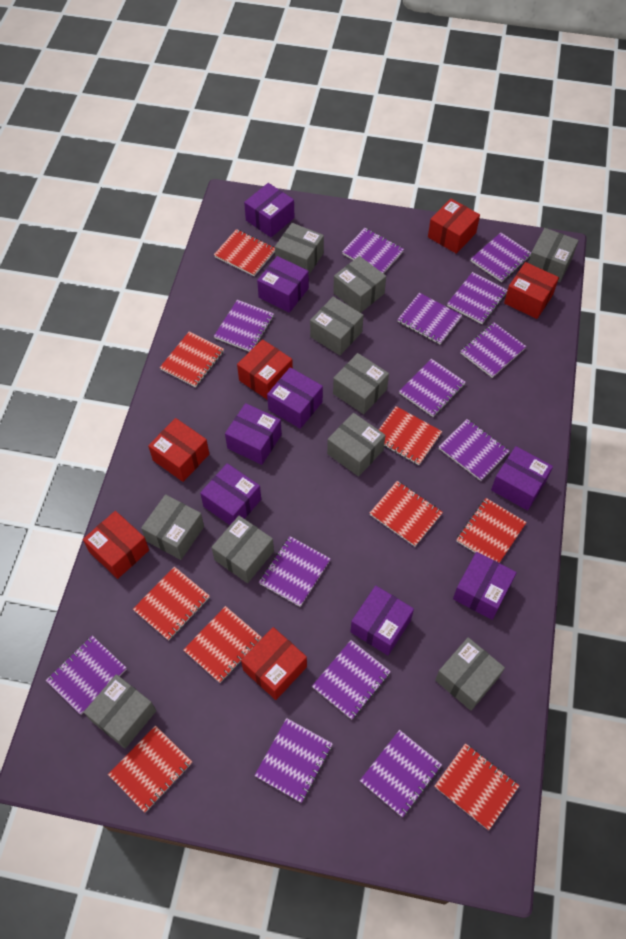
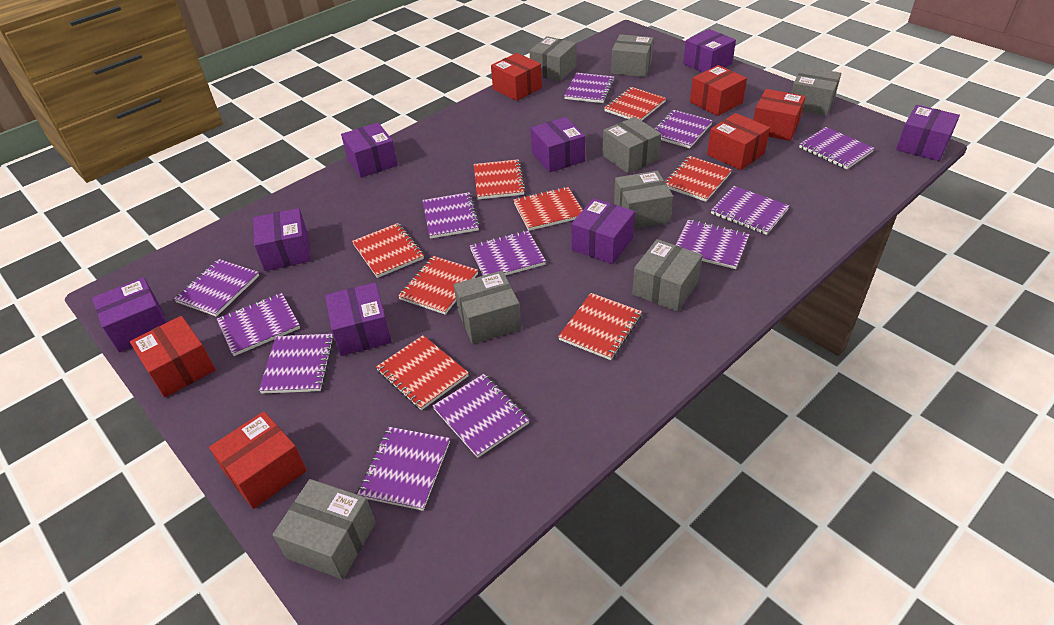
grey box: [84,674,156,749] [141,494,204,560] [211,516,274,583] [275,223,324,274] [310,297,364,355] [327,413,385,477] [333,256,386,313] [333,353,389,414] [435,637,505,711] [528,228,579,283] = 10 -> [273,479,376,580] [454,271,521,344] [529,36,577,81] [602,117,662,174] [611,34,654,77] [614,171,673,229] [632,239,703,312] [792,66,841,116] = 8
purple notebook: [46,636,127,715] [214,300,274,352] [254,718,333,803] [259,536,331,607] [312,640,391,720] [342,228,404,274] [360,730,442,817] [397,293,462,344] [399,359,466,417] [439,419,510,481] [447,272,508,324] [461,323,526,378] [471,233,531,282] = 13 -> [174,259,259,317] [217,293,300,356] [259,334,334,394] [357,427,450,511] [422,192,480,239] [432,374,530,458] [470,230,546,276] [564,73,615,103] [654,110,713,149] [676,220,750,269] [711,186,789,235] [799,127,875,169] = 12
red notebook: [108,726,192,813] [133,567,210,640] [160,332,224,387] [183,606,262,683] [214,229,275,276] [370,481,443,546] [379,406,442,465] [435,743,519,830] [456,498,527,563] = 9 -> [352,223,424,278] [376,335,469,410] [398,256,478,315] [474,159,526,199] [513,187,583,231] [558,293,642,360] [604,87,666,121] [664,156,732,202] = 8

